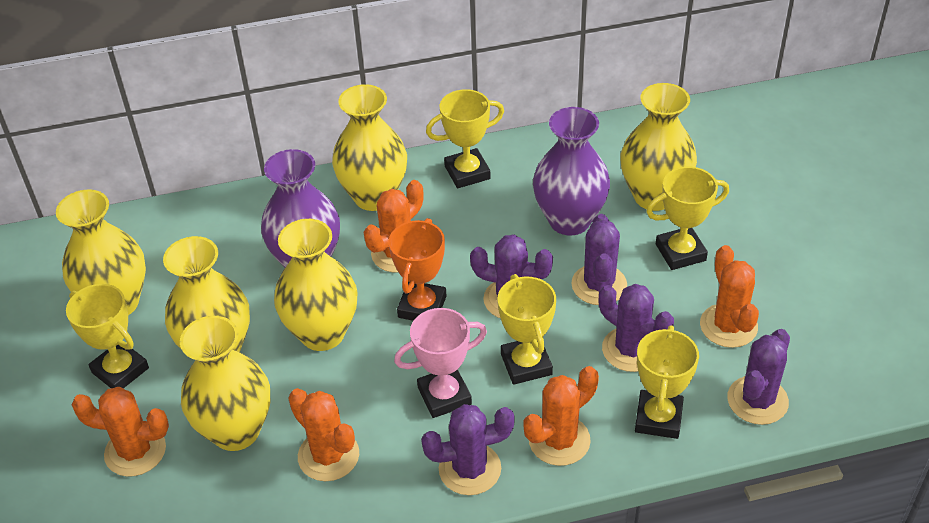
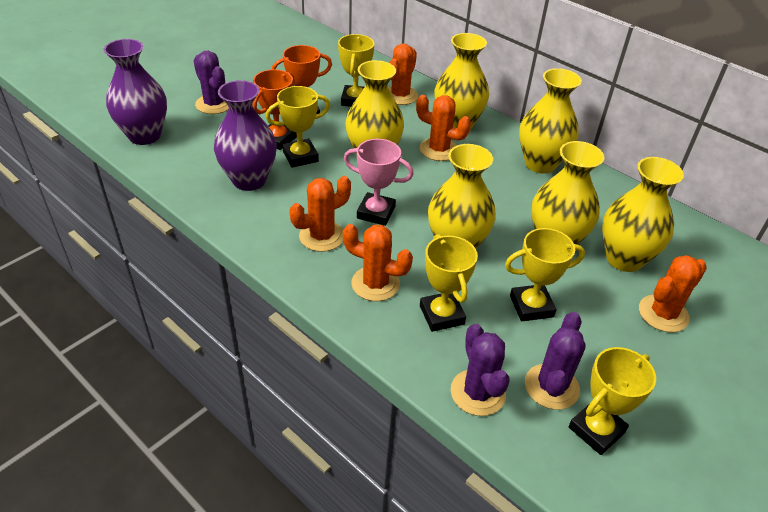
orange trophy: [389,218,447,321] = 1 -> [253,69,297,150] [272,45,332,115] = 2
purple cactus: [421,404,515,495] [470,234,553,318] [571,214,627,305] [599,284,674,372] [727,329,790,425] = 5 -> [193,51,229,114] [451,324,510,416] [525,312,586,410] = 3

